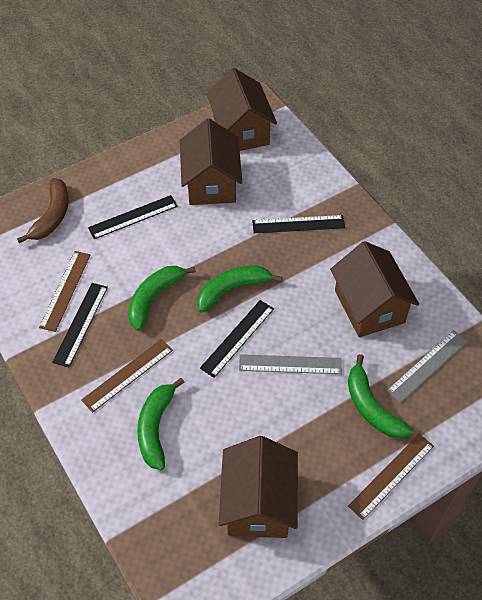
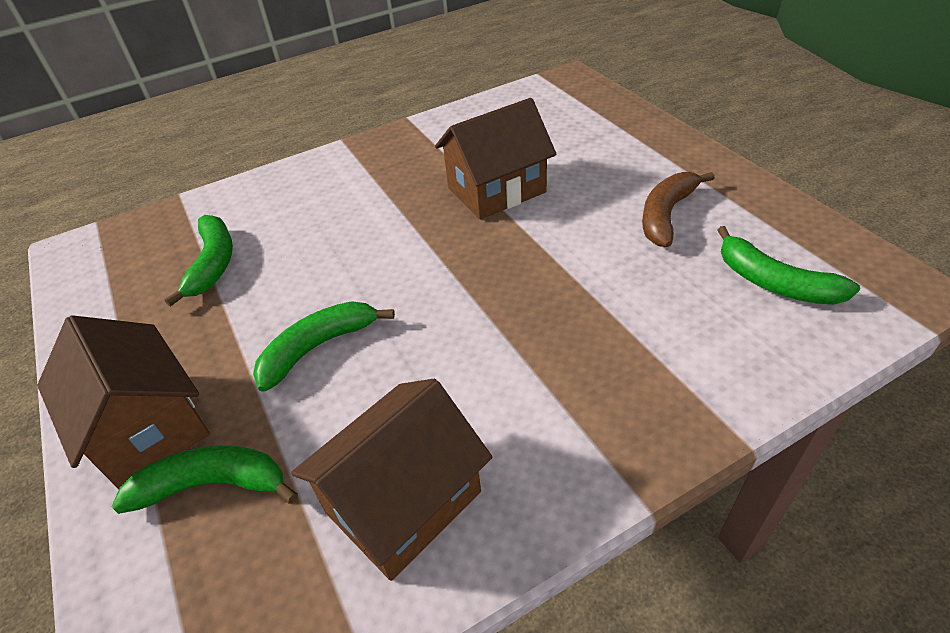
black ruler: [52,283,108,367] [88,195,178,239] [200,300,274,378] [252,215,345,233] = 4 -> none = 0
brown house: [180,119,242,205] [206,68,277,151] [219,436,298,538] [330,241,419,337] = 4 -> [37,315,209,489] [291,379,492,581] [435,98,556,219] = 3
brown ruler: [39,251,90,332] [81,339,173,413] [348,434,434,520] = 3 -> none = 0
grey ruler: [239,354,342,374] [387,330,467,403] = 2 -> none = 0

